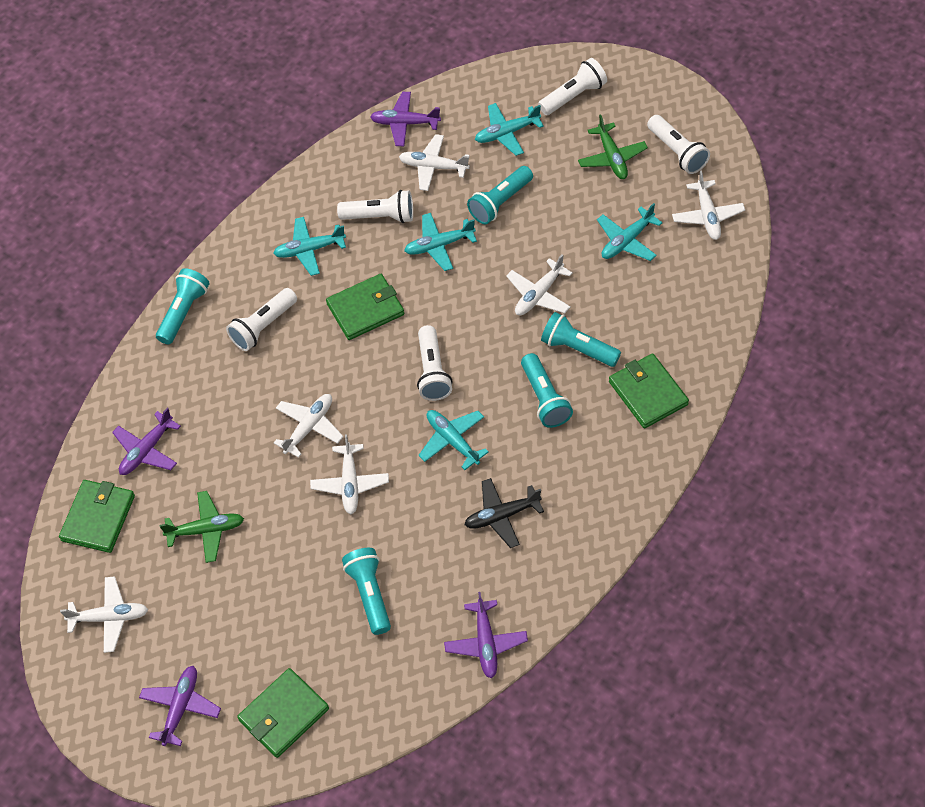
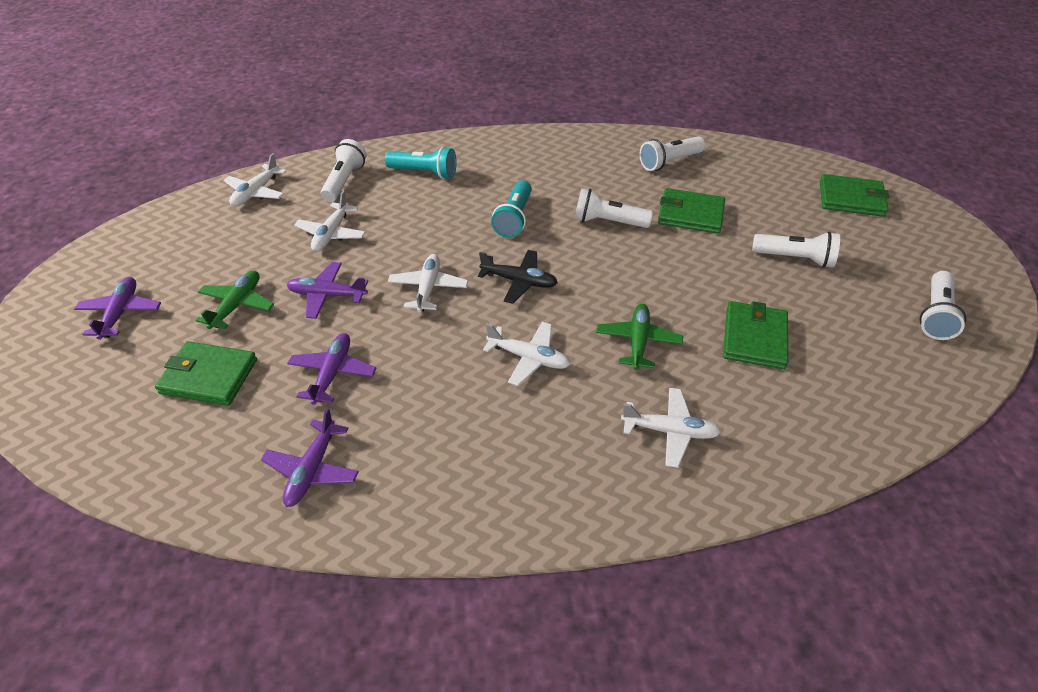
turquoise flashlight: [156,268,210,345] [342,548,391,635] [467,166,533,225] [521,353,573,428] [541,312,621,367] = 5 -> [385,147,457,179] [491,180,532,238] = 2
turquoise plane: [273,217,346,276] [404,213,477,271] [418,410,489,470] [475,103,544,156] [597,203,662,261] = 5 -> none = 0
white plane: [60,576,148,653] [274,394,343,458] [310,434,389,514] [399,134,470,191] [506,254,573,316] [672,170,745,240] = 6 -> [223,153,286,206] [294,191,366,251] [388,254,468,313] [483,322,571,386] [621,388,721,468] = 5

